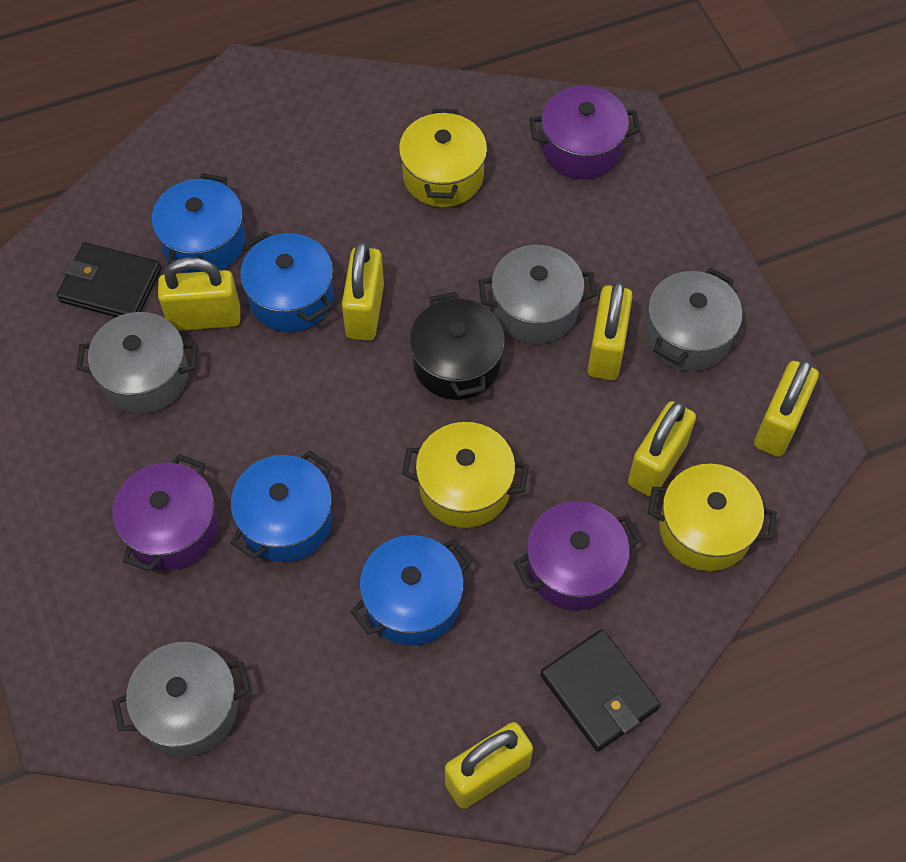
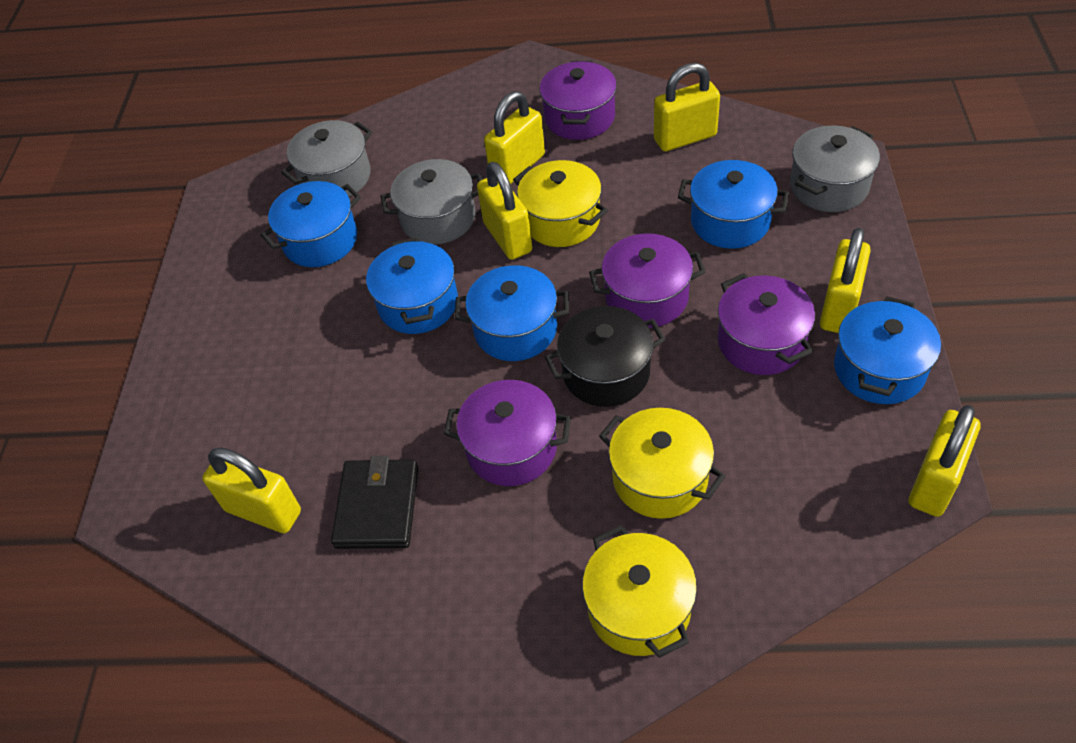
black wallet: [57,242,161,317] [540,629,660,751] = 2 -> [331,456,418,549] = 1
blue pot: [152,173,245,273] [230,450,332,562] [240,231,334,332] [350,535,472,646] = 4 -> [261,181,361,267] [366,237,458,334] [455,265,569,361] [678,160,789,249] [834,296,941,404] = 5
grey pot: [76,312,198,414] [113,642,250,756] [479,245,597,344] [646,267,742,371] = 4 -> [281,120,372,197] [380,159,482,244] [790,125,880,212] = 3
purple pot: [112,454,218,572] [514,501,641,610] [529,86,640,179] = 3 -> [444,380,571,486] [540,61,617,140] [589,233,706,328] [718,273,815,375] = 4

